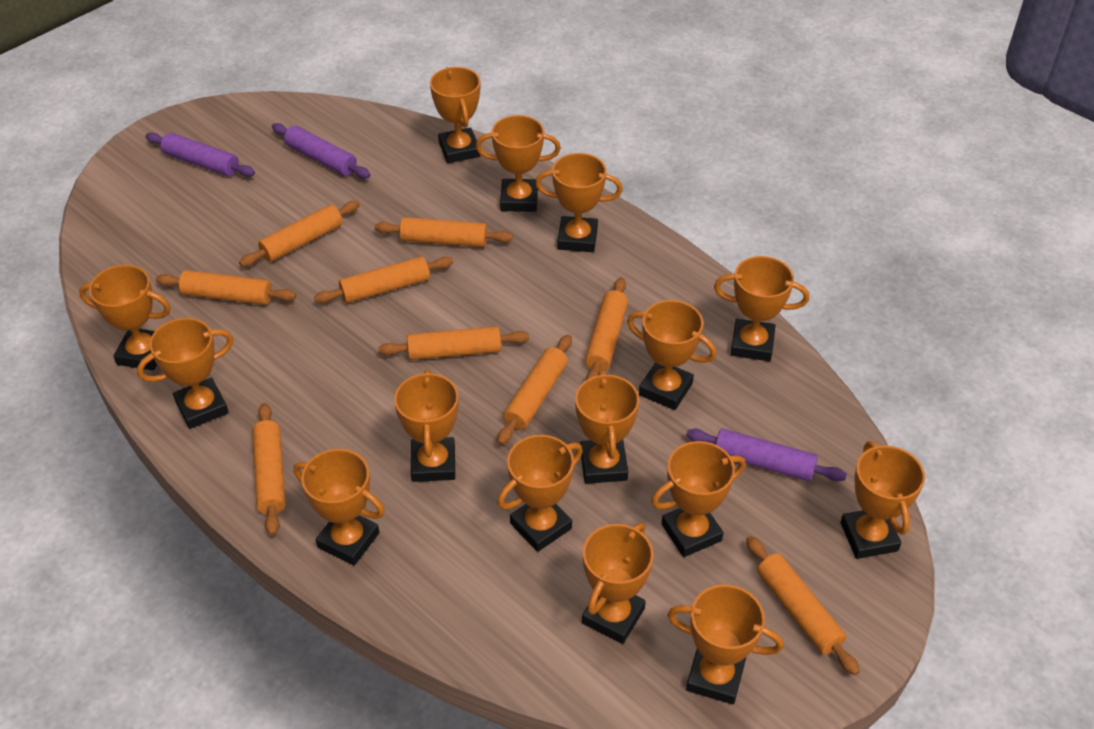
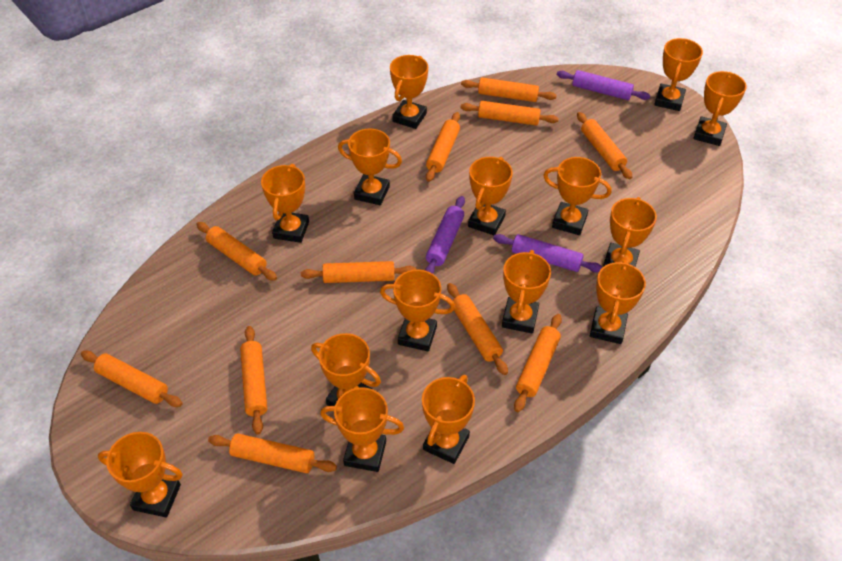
orange rolling pin: [156,270,296,305] [239,201,360,267] [252,403,286,536] [314,256,453,303] [375,217,513,247] [378,326,529,360] [497,335,572,445] [585,277,628,380] [746,536,860,676] = 9 -> [81,351,182,407] [196,222,277,281] [208,433,337,473] [240,326,267,435] [301,261,416,283] [426,112,460,182] [447,283,508,375] [460,101,559,126] [461,78,557,102] [514,314,562,412] [577,112,632,179] = 11

